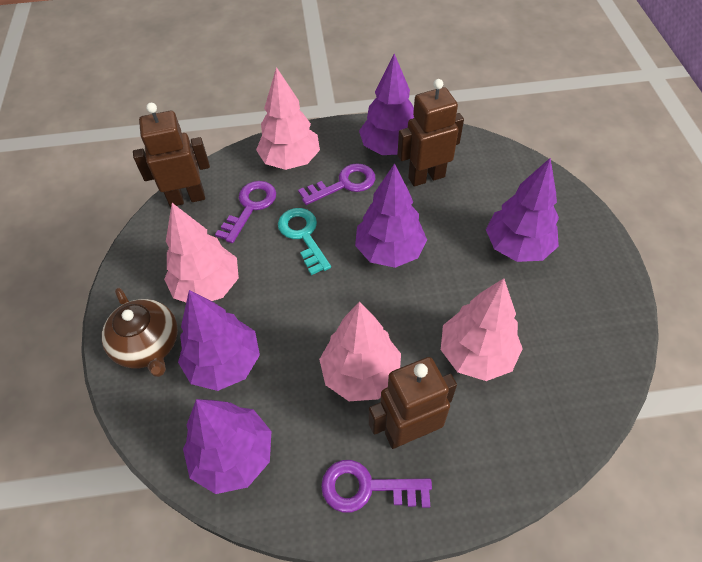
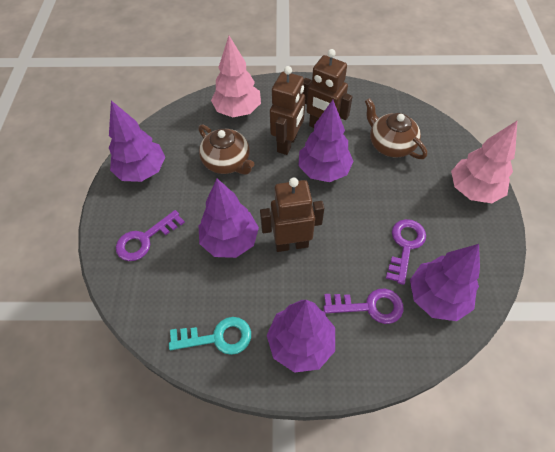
brown teapot: [102,288,178,377] = 1 -> [198,125,255,174] [365,98,427,159] = 2
pink tree: [164,203,239,302] [256,67,320,170] [319,301,401,401] [441,278,523,381] = 4 -> [211,36,261,117] [451,121,517,203] = 2

